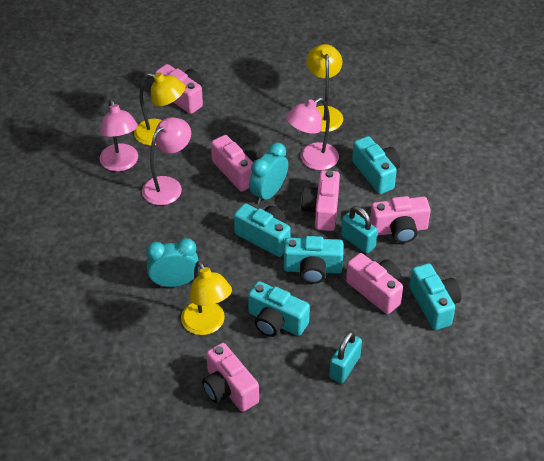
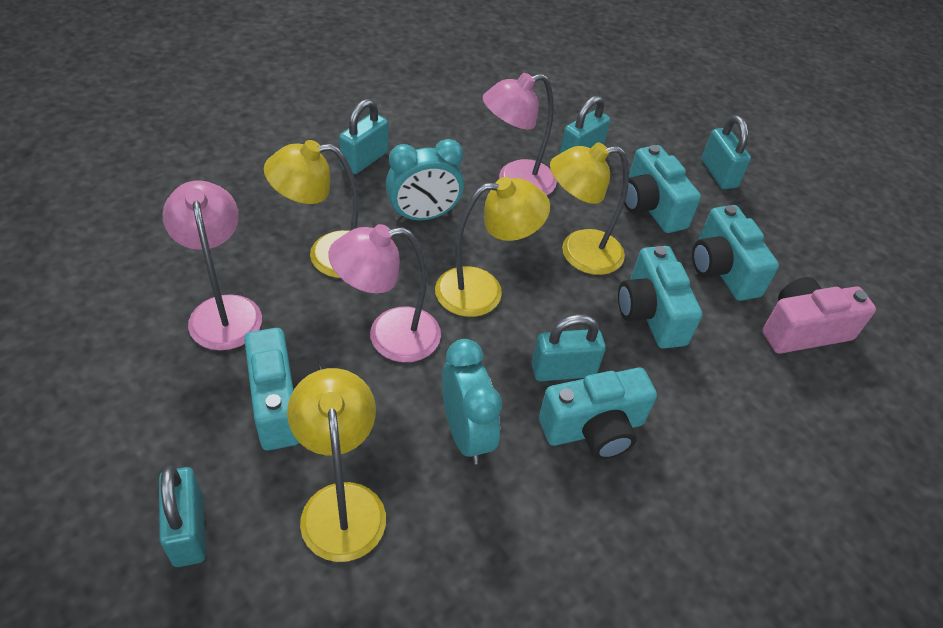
pink camera: [155,64,203,114] [202,343,259,412] [211,135,259,192] [301,170,340,231] [346,253,403,314] [370,196,431,243] = 6 -> [762,277,876,354] = 1
turquoise padlock: [329,331,362,383] [341,206,378,254] = 2 -> [159,465,206,567] [339,99,388,174] [531,314,606,381] [559,95,610,154] [702,115,751,189] = 5
yellow lamp: [134,72,185,146] [181,261,232,335] [307,44,343,132] = 3 -> [264,140,359,278] [287,368,386,562] [435,177,550,317] [550,142,629,275] = 4

